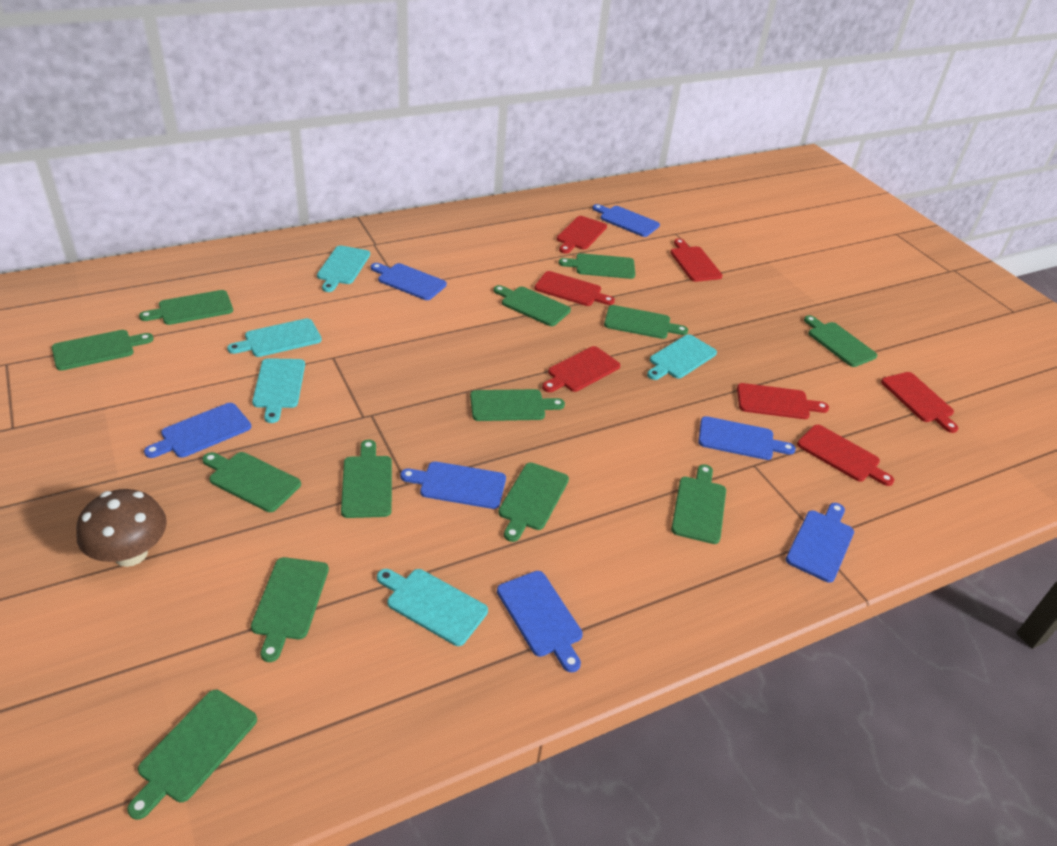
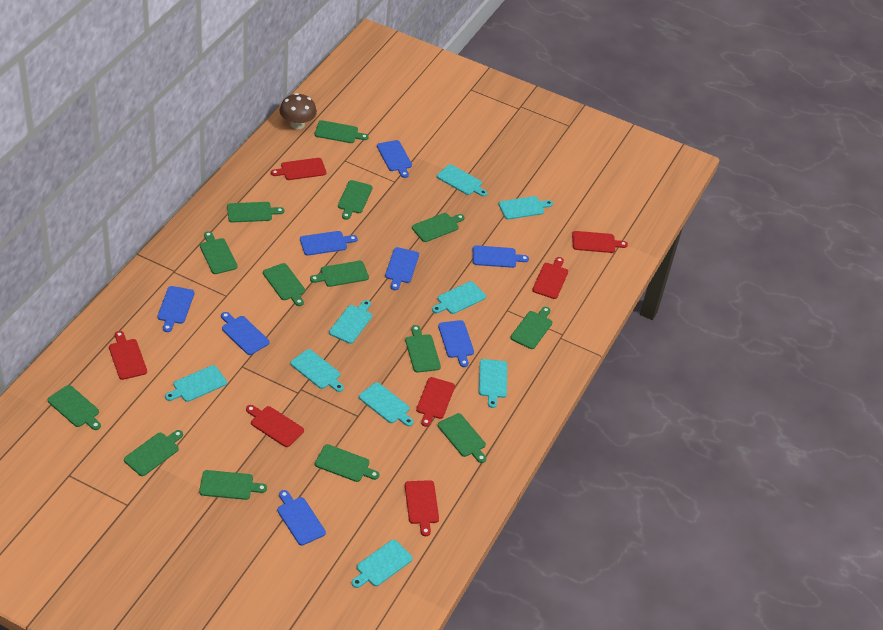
blue cutting board: [144,403,251,458] [371,263,447,300] [400,462,506,509] [497,571,583,672] [592,204,660,237] [698,416,796,460] [786,503,854,583] = 7 -> [157,286,195,332] [221,312,270,355] [277,490,326,546] [300,231,358,256] [377,140,412,178] [385,247,419,290] [438,320,474,367] [473,246,529,268] = 8
green cutting board: [52,330,154,371] [127,690,257,820] [139,290,233,325] [202,452,301,512] [251,557,329,662] [341,440,392,518] [470,389,565,421] [493,285,571,326] [498,463,569,542] [559,253,635,279] [604,305,688,339] [671,464,726,544] [804,315,877,367] = 13 -> [47,385,101,430] [124,430,183,476] [199,470,267,500] [200,231,238,274] [227,202,284,223] [263,263,305,306] [310,261,369,287] [315,120,369,143] [315,444,380,482] [338,180,373,220] [405,325,441,373] [412,213,465,242] [438,413,486,463] [510,307,552,349] = 14
turquoise cutting board: [227,318,322,357] [252,358,305,423] [317,246,370,292] [377,569,488,646] [647,334,717,380] = 5 -> [165,365,227,402] [290,349,344,392] [329,300,372,344] [352,540,413,588] [359,382,414,426] [432,281,486,314] [437,164,487,197] [479,359,507,408] [498,196,553,220] = 9

